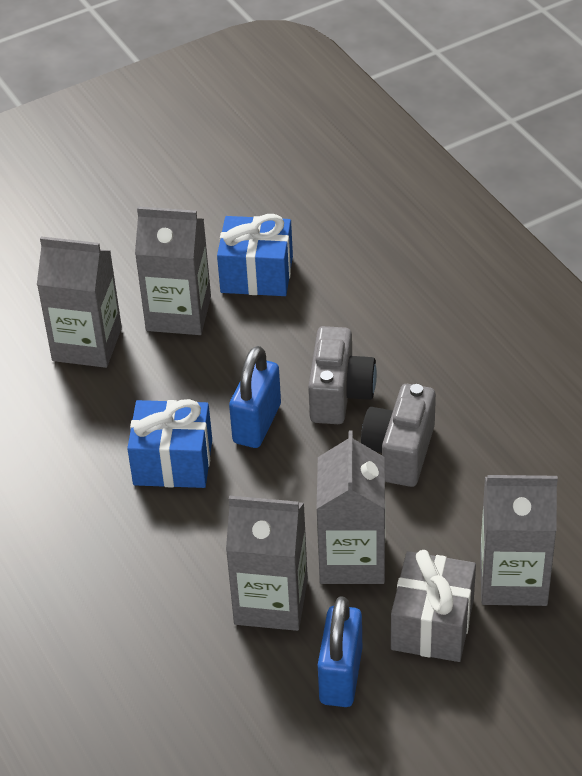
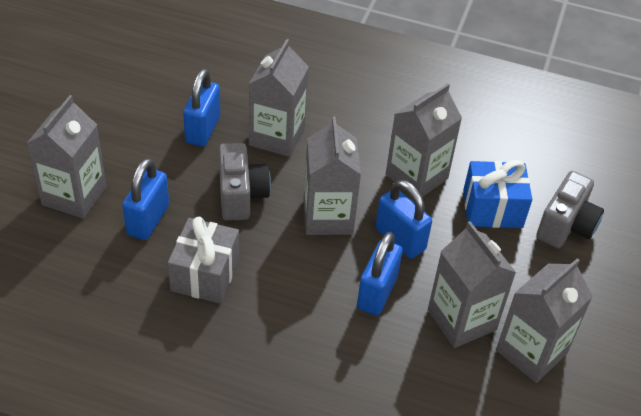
blue gift: [127,399,212,488] [217,214,293,296] = 2 -> [463,160,532,228] = 1
blue padlock: [229,346,281,448] [318,596,362,707] = 2 -> [122,158,169,240] [183,69,220,147] [357,232,403,315] [376,180,432,259] = 4
grey carton: [37,236,122,368] [135,207,211,335] [226,496,308,631] [317,430,385,584] [480,475,558,606] = 5 -> [27,95,106,219] [249,39,309,157] [304,117,361,235] [386,83,462,197] [428,221,516,348] [496,258,593,383] = 6

